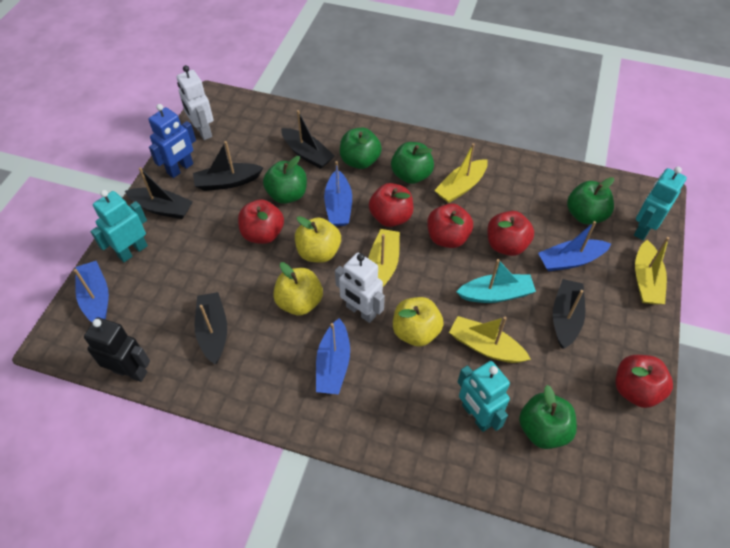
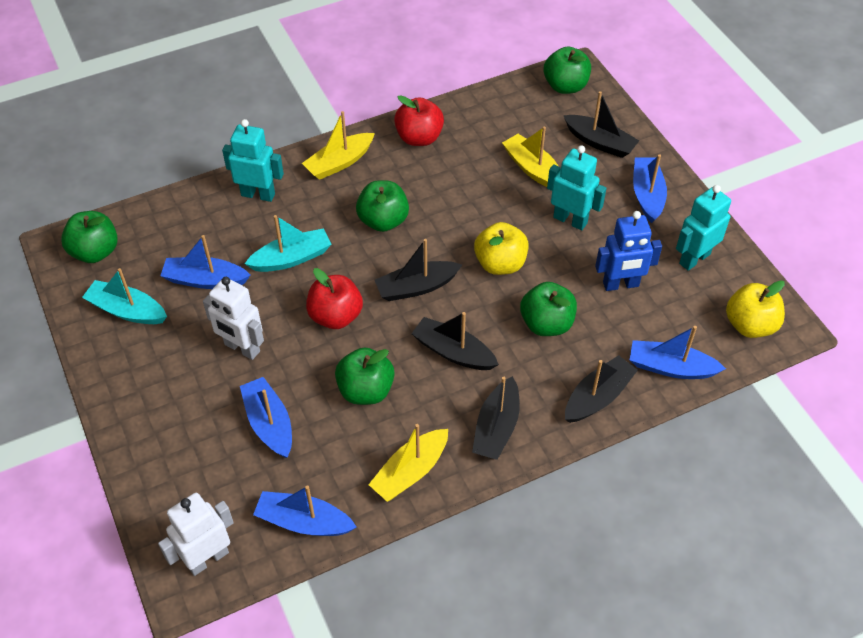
black robot: [84,317,150,382] = 1 -> none = 0
blue boat: [74,261,109,322] [316,318,350,395] [324,161,352,226] [538,221,611,271] = 4 -> [160,235,250,289] [240,377,292,458] [253,485,356,536] [630,326,726,379] [633,154,667,223] = 5
red apple: [238,199,284,244] [369,183,413,227] [427,203,473,248] [487,211,534,256] [615,355,673,408] = 5 -> [306,268,363,329] [394,95,444,146] = 2
turquoise boat: [456,259,536,303] = 1 -> [82,268,167,324] [245,215,332,272] = 2
yellow apple: [273,262,323,315] [295,216,341,263] [393,297,444,347] = 3 -> [474,222,529,275] [726,280,785,338] = 2
yellow boat: [368,229,400,287] [434,143,488,203] [449,316,531,363] [635,237,670,304] = 4 -> [302,111,375,180] [368,424,448,502] [502,127,558,187] = 3

